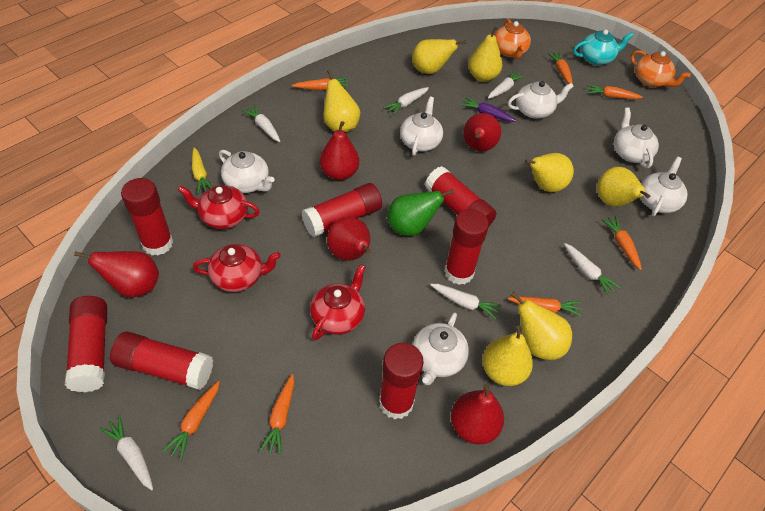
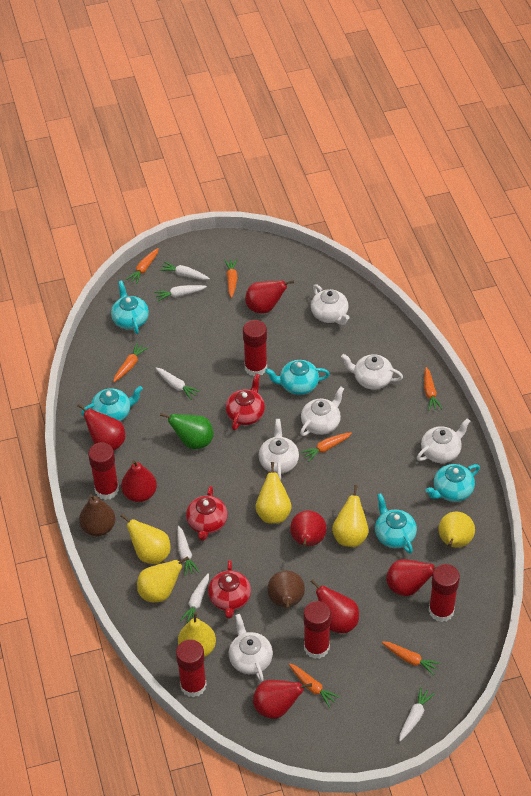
brown pear: none = 0 -> [79,494,115,536] [268,571,305,609] = 2
orange teapot: [494,19,531,59] [631,50,691,87] = 2 -> none = 0
purple carrot: [460,97,516,122] = 1 -> none = 0
red glue stick: [65,296,107,392] [110,332,213,390] [121,178,173,256] [302,183,382,237] [379,343,424,419] [425,166,496,226] [444,209,489,285] = 7 -> [88,442,119,500] [176,639,207,697] [243,320,267,376] [304,601,331,659] [429,564,460,622] = 5
red pear: [74,251,159,297] [320,121,359,180] [327,217,371,261] [451,384,504,445] [463,113,501,151] = 5 -> [77,403,125,450] [121,460,157,502] [245,280,294,314] [253,680,312,719] [290,510,327,546] [310,579,359,633] [386,559,438,596] = 7
turquoise teapot: [573,30,634,65] = 1 -> [81,386,143,422] [111,280,149,334] [265,360,330,395] [375,493,417,554] [426,464,480,502] = 5
yellow carrot: [192,147,213,194] = 1 -> none = 0
yellow pear: [323,70,360,132] [412,39,466,74] [468,26,503,82] [482,326,533,386] [511,292,572,360] [525,153,574,192] [597,167,650,207] = 7 -> [120,514,171,564] [137,556,189,602] [178,612,216,657] [256,462,292,523] [332,485,369,547] [438,512,475,548] = 6

